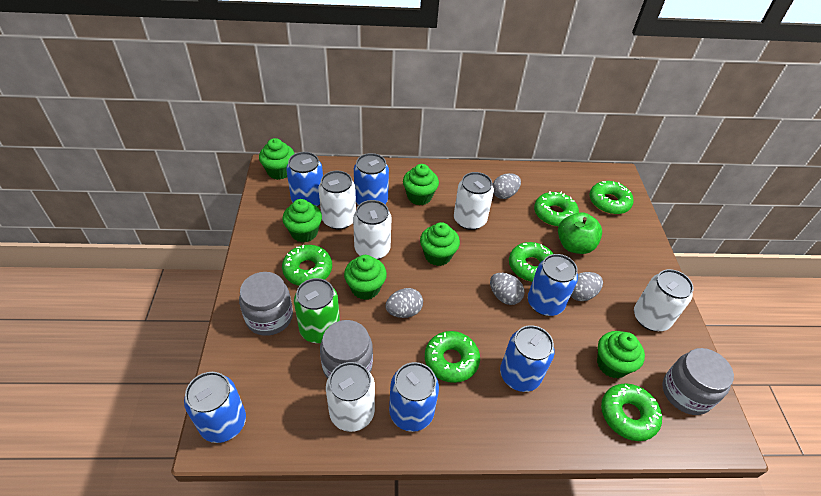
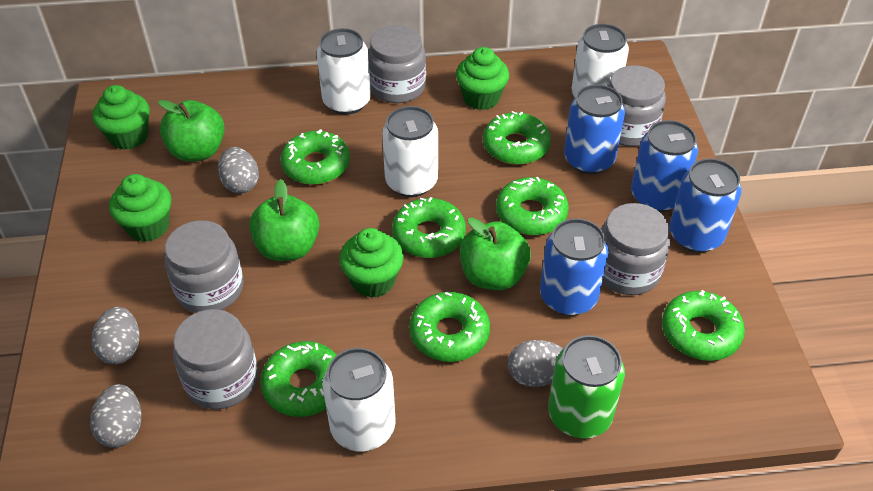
blue can: [184,372,246,443] [286,152,323,207] [354,153,389,205] [389,362,439,432] [500,325,555,392] [528,254,578,316] = 6 -> [540,218,608,316] [564,84,625,174] [631,120,698,212] [669,158,742,253] = 4
green apple: [558,212,602,254] = 1 -> [158,100,225,162] [249,179,319,261] [460,218,531,290] = 3
green cupcake: [259,138,295,180] [282,199,322,242] [344,255,387,300] [403,164,439,205] [420,222,460,266] [597,331,645,378] = 6 -> [92,85,150,150] [109,174,171,242] [339,228,404,298] [456,47,509,110] = 4
green donut: [282,245,332,286] [425,331,480,383] [509,242,554,282] [534,191,579,227] [589,181,634,214] [601,383,662,441] = 6 -> [260,341,337,417] [280,130,350,185] [392,197,466,258] [409,292,490,362] [483,111,551,165] [496,177,569,235] [662,290,745,361] = 7
grey jar: [239,272,293,336] [320,320,373,379] [662,348,734,415] = 3 -> [165,220,244,313] [173,309,258,409] [368,25,426,103] [601,203,670,295] [607,65,666,147] = 5
white can: [319,170,356,230] [326,362,375,432] [353,200,392,259] [454,172,494,230] [634,269,694,331] = 5 -> [317,28,371,115] [323,348,395,452] [382,106,438,197] [572,24,629,98] = 4

